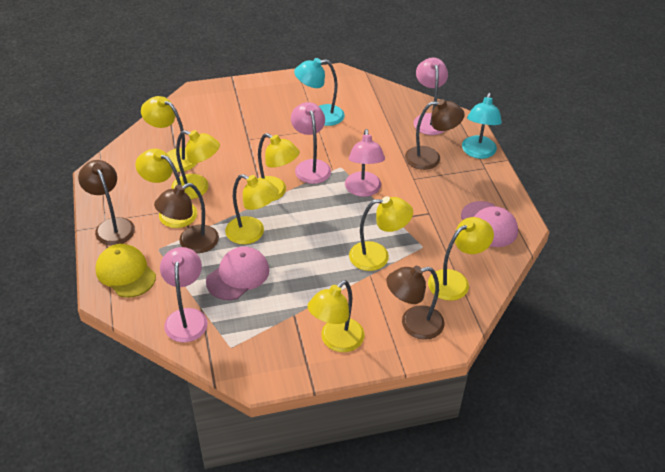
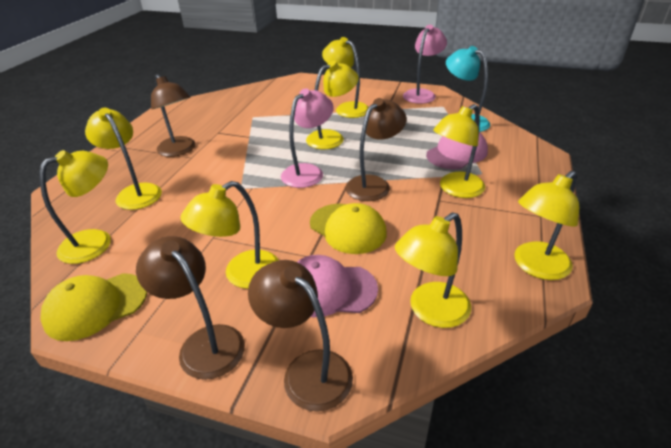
pink lamp: [160,247,208,342] [291,102,331,184] [345,129,385,197] [414,58,448,135] = 4 -> [281,88,334,188] [403,25,447,104] = 2
turquoise lamp: [294,58,345,126] [462,93,502,159] = 2 -> [446,46,490,132] = 1
yellow cap: [95,244,156,298] = 1 -> [40,273,147,341] [310,203,387,254] = 2

